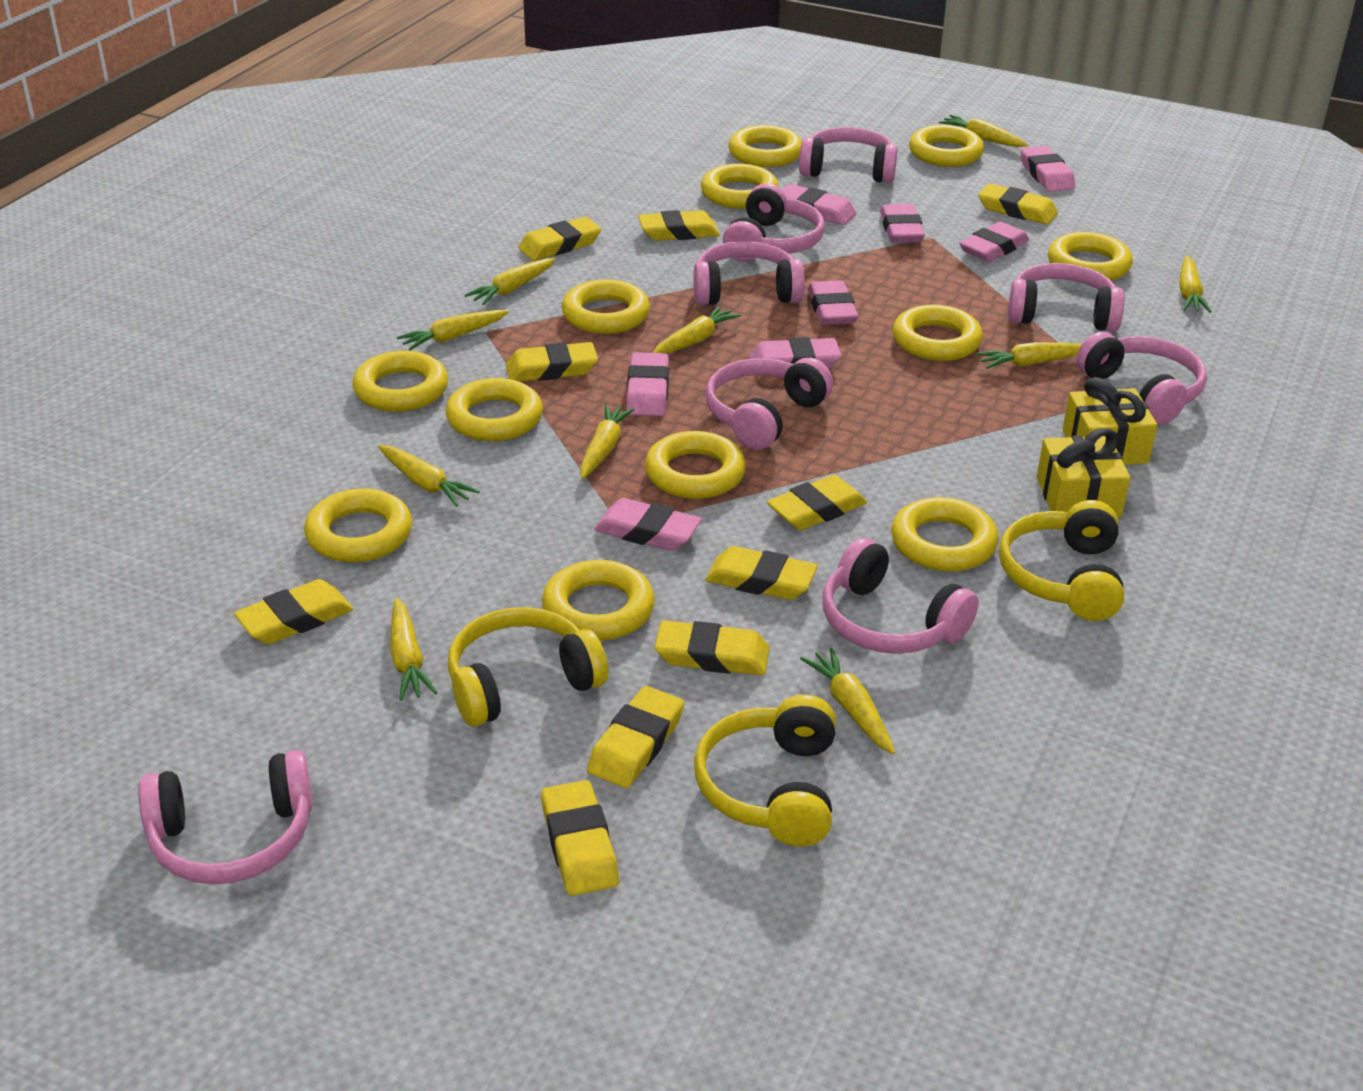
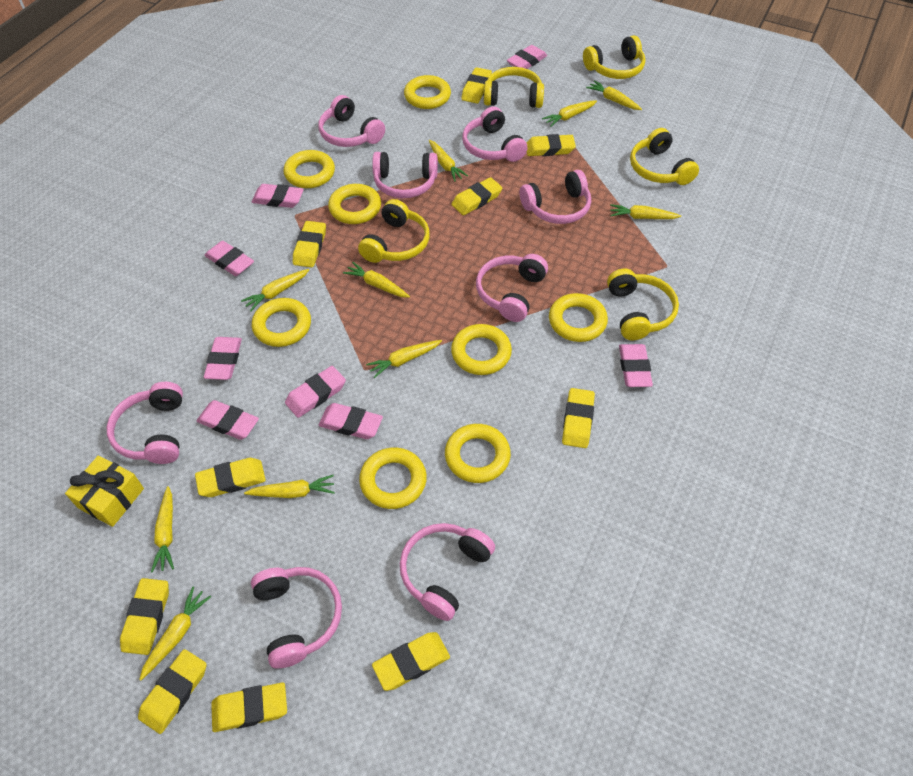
yellow gift: [1037,428,1130,517] [1062,377,1157,465] = 2 -> [65,455,144,527] = 1
yellow headphones: [448,607,608,727] [694,695,836,847] [999,500,1124,621] = 3 -> [358,199,430,263] [484,67,544,108] [583,35,646,79] [607,268,679,340] [630,128,699,185] = 5
yellow ring: [304,489,412,562] [352,351,448,412] [445,378,543,441] [542,560,654,641] [562,279,650,334] [645,431,746,499] [701,164,779,209] [728,125,802,167] [891,497,998,571] [892,305,983,361] [909,125,984,167] [1048,232,1133,281] = 12 -> [252,298,311,347] [284,150,335,188] [328,184,381,224] [359,448,427,509] [404,75,451,109] [445,424,511,483] [451,324,512,375] [549,293,608,342] = 8

